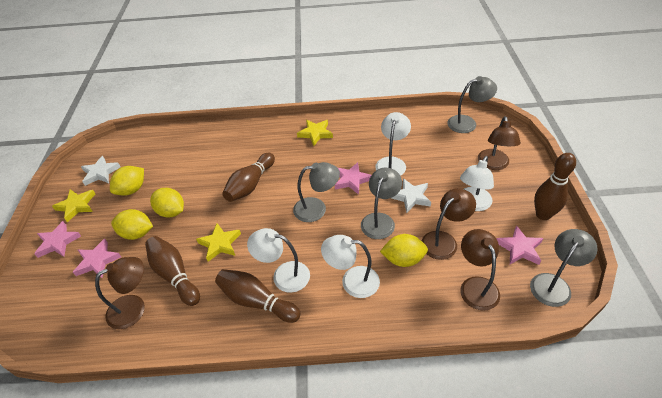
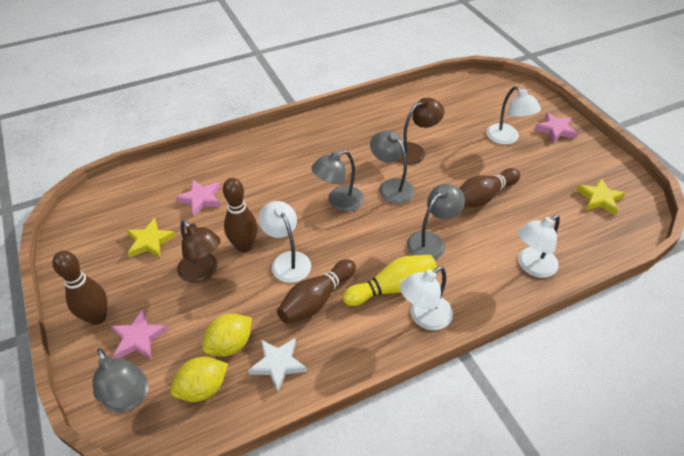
brown lamp: [95,257,145,329] [422,188,476,260] [460,229,500,311] [478,116,521,170] = 4 -> [177,220,221,283] [397,98,444,165] = 2
pink star: [34,221,81,258] [73,239,121,278] [335,162,371,195] [497,225,543,265] = 4 -> [111,309,168,359] [176,179,221,216] [534,112,578,143] = 3
white star: [81,156,121,186] [392,178,431,213] = 2 -> [248,338,307,393] = 1
yellow bowling pin: none = 0 -> [343,255,437,306] = 1
yellow lemon: [110,166,144,196] [111,209,153,240] [150,188,184,218] [380,234,428,267] = 4 -> [170,357,228,402] [202,314,252,357] = 2
yellow star: [52,189,95,222] [196,223,241,262] [297,120,333,146] = 3 -> [127,218,176,258] [577,178,625,215] = 2

